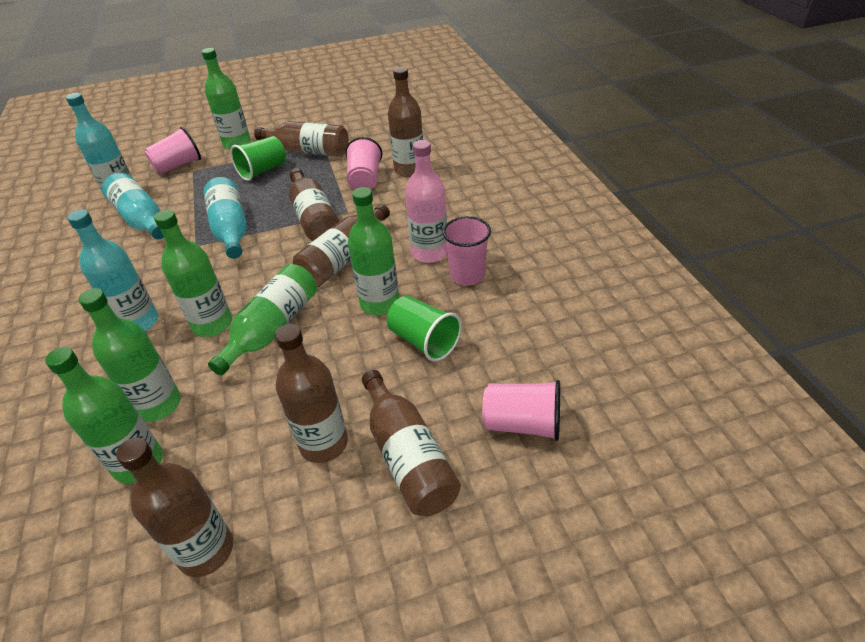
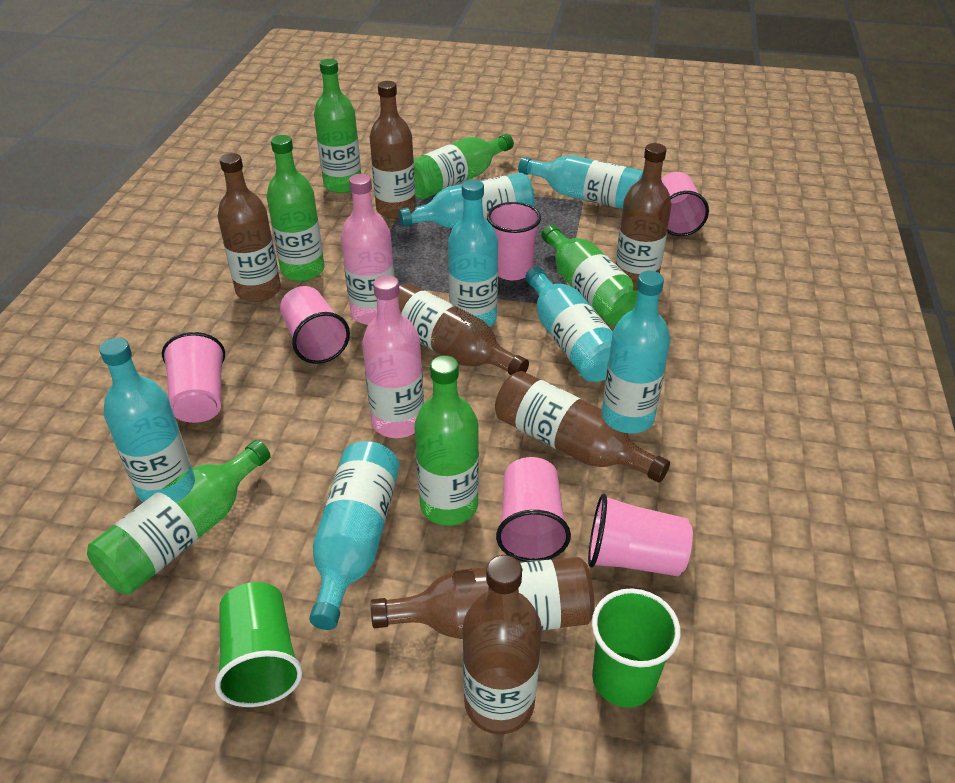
pink bottle: [405,140,448,263] = 1 -> [341,174,395,325] [362,275,424,438] = 2
pink cup: [145,127,201,174] [345,137,382,190] [442,216,491,286] [482,380,560,441] = 4 -> [162,332,225,423] [280,286,350,364] [487,202,541,280] [496,457,571,562] [588,494,693,576] [661,172,709,236] = 6
turquoise bottle: [66,93,132,199] [67,209,158,331] [102,173,164,239] [203,177,247,259] = 4 -> [99,338,192,502] [309,441,400,630] [398,173,534,228] [448,180,498,327] [518,155,643,209] [525,267,613,382] [602,271,670,434] = 7

